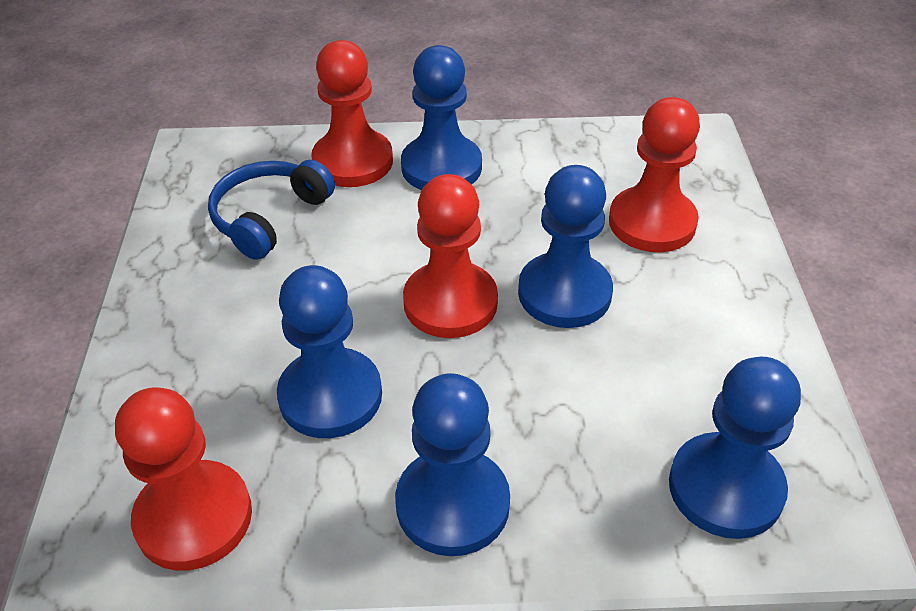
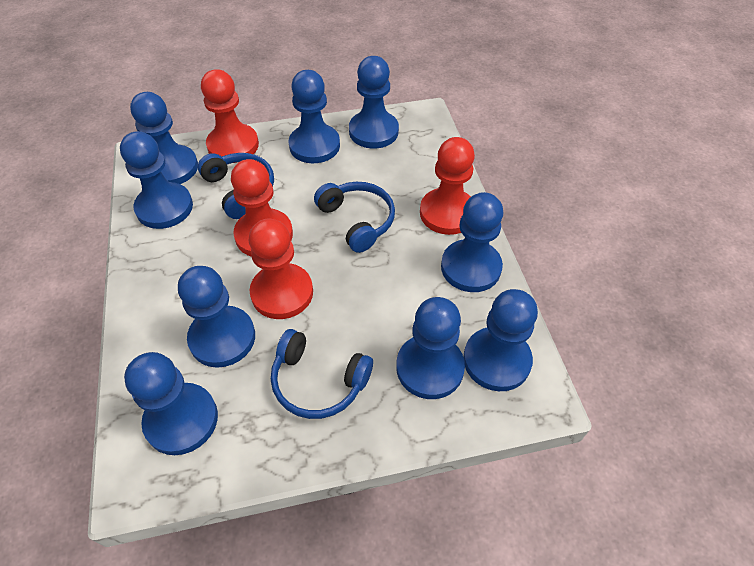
blue headphones: [208,160,335,260] = 1 -> [198,153,274,219] [271,329,373,419] [314,182,395,253] = 3
blue pawn: [277,265,382,438] [395,373,510,556] [401,45,482,190] [518,165,613,328] [669,357,801,539] = 5 -> [120,131,193,229] [124,352,218,455] [130,92,198,184] [178,266,255,368] [289,70,340,163] [349,56,399,149] [396,297,465,399] [441,192,503,292] [463,289,538,391] = 9

